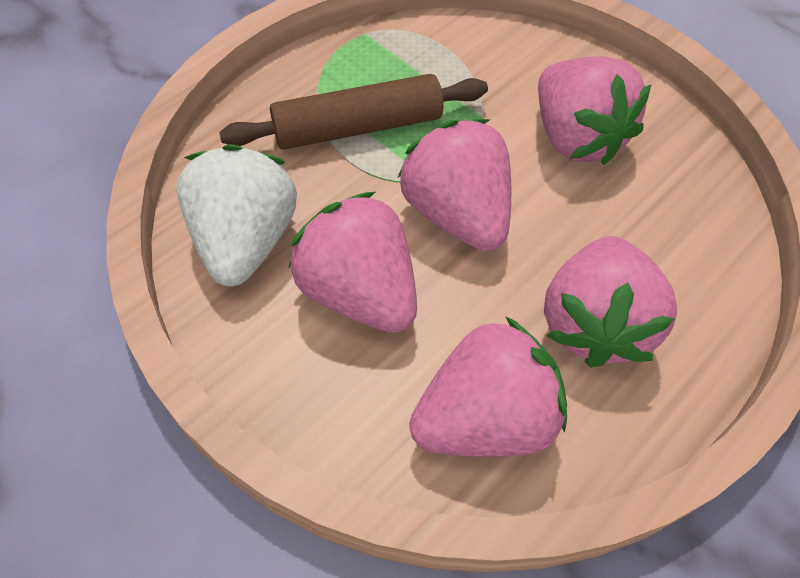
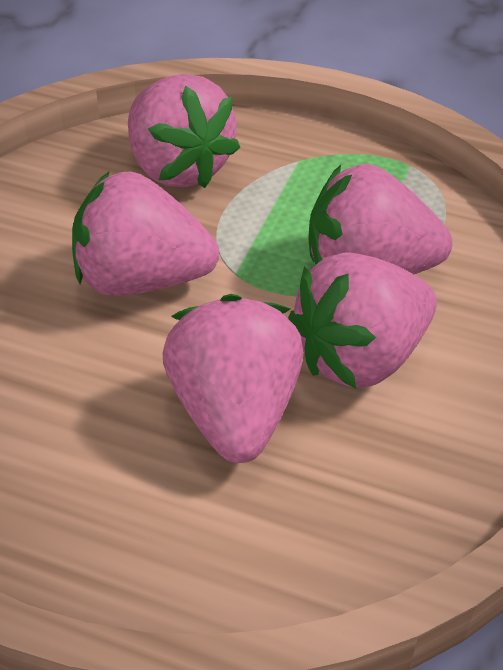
brown rolling pin: [219,74,488,150] = 1 -> none = 0
white strawberry: [176,144,297,286] = 1 -> none = 0

